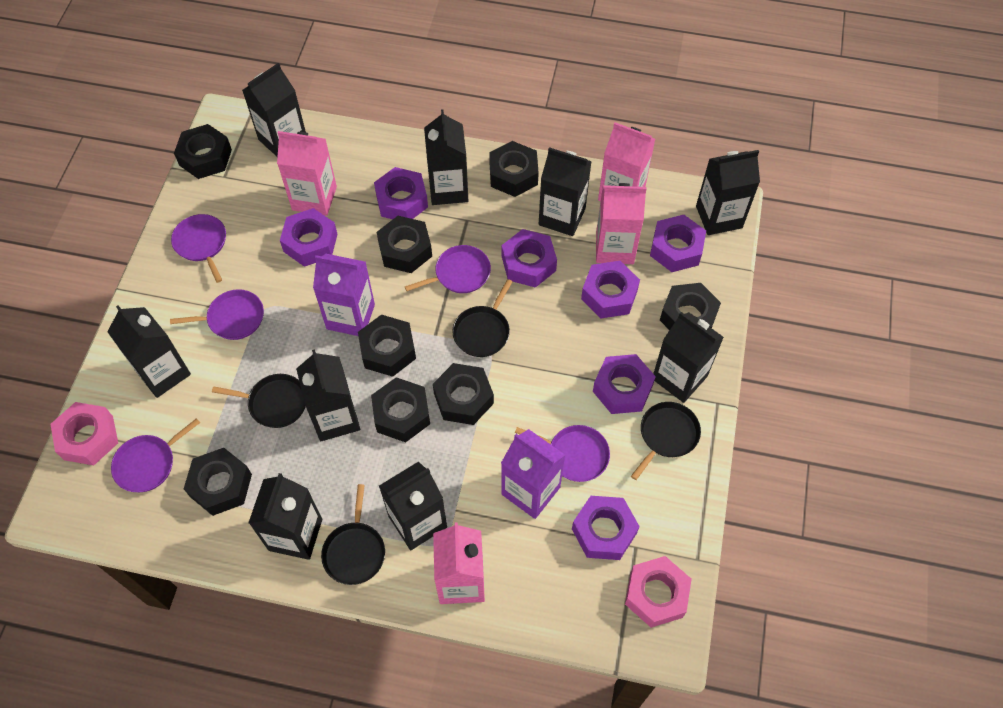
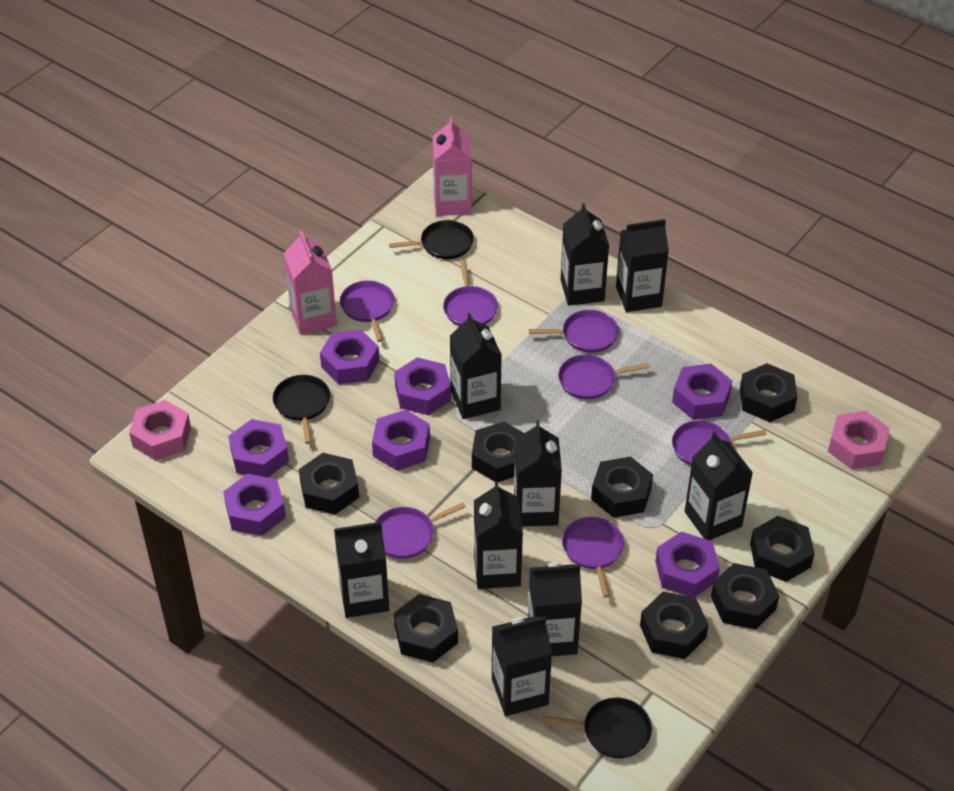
black pan: [212,374,306,428] [321,484,385,585] [452,279,512,357] [631,402,701,480] = 4 -> [273,375,330,444] [389,220,474,259] [543,698,652,758] = 3
pink carton: [277,131,337,216] [433,522,485,604] [596,183,647,264] [598,122,655,202] = 4 -> [284,230,337,335] [432,117,472,216] = 2
purple carton: [313,254,375,336] [501,429,565,519] = 2 -> none = 0
purple pan: [111,418,200,492] [170,289,264,340] [171,214,226,283] [405,245,491,293] [515,425,610,482] = 5 -> [340,280,395,342] [375,502,466,559] [443,260,498,326] [529,310,619,353] [558,354,650,399] [562,517,624,598] [672,420,767,466] = 7

